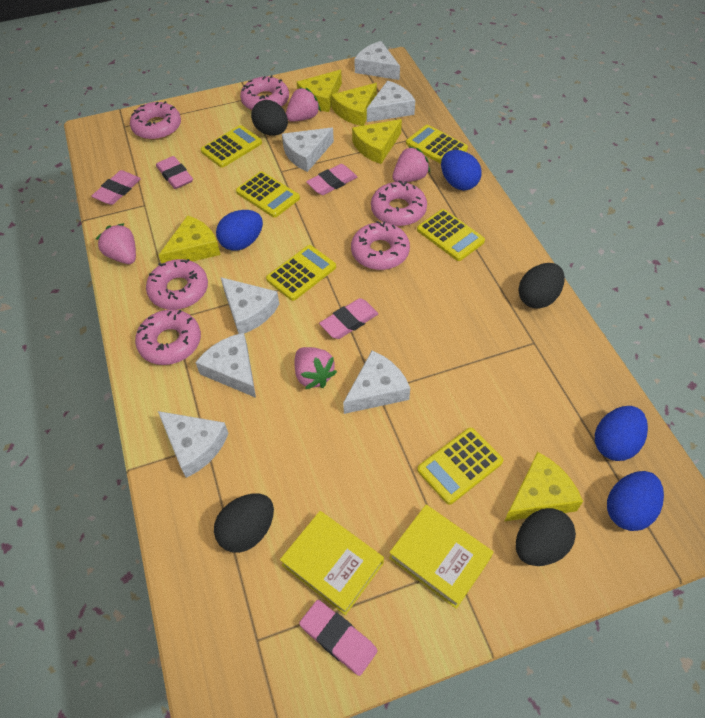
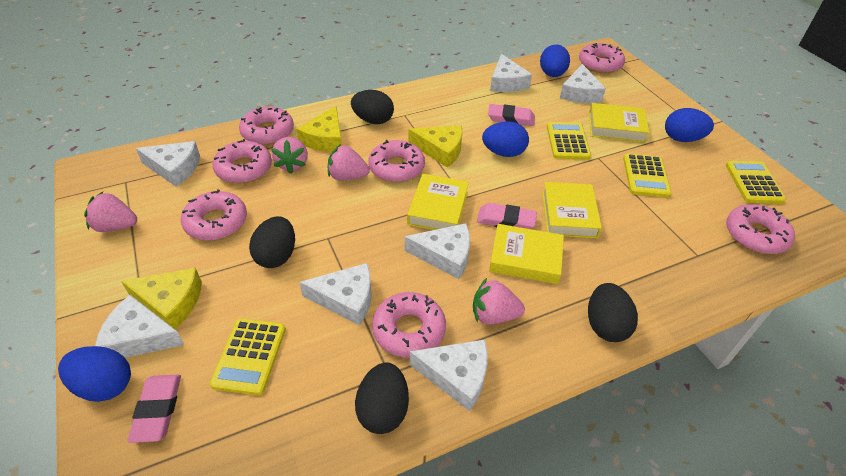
pink donut: [130,101,181,140] [135,309,201,365] [146,259,208,310] [240,75,289,110] [351,221,410,270] [371,180,427,226] = 6 -> [181,189,247,241] [212,139,272,183] [239,106,294,145] [368,140,425,182] [372,292,446,358] [579,43,625,73] [726,204,795,254] = 7
pink eraser: [91,170,141,205] [156,156,193,189] [299,600,378,676] [306,164,357,195] [319,298,379,339] = 5 -> [127,375,181,443] [477,203,537,229] [488,104,535,126] = 3
yellow book: [280,511,384,615] [389,505,494,609] = 2 -> [407,174,469,230] [489,224,564,284] [542,182,602,238] [589,103,650,143] = 4
yellow calculator: [201,125,262,168] [236,171,300,218] [266,245,336,301] [406,125,468,164] [417,209,485,261] [417,428,503,505] = 6 -> [210,318,286,395] [547,122,591,160] [623,153,672,197] [726,161,786,204] = 4
yellow cheese: [159,215,221,263] [297,70,342,112] [331,83,377,126] [352,119,402,164] [504,452,583,522] = 5 -> [121,268,202,329] [297,106,342,152] [409,126,463,168] = 3

